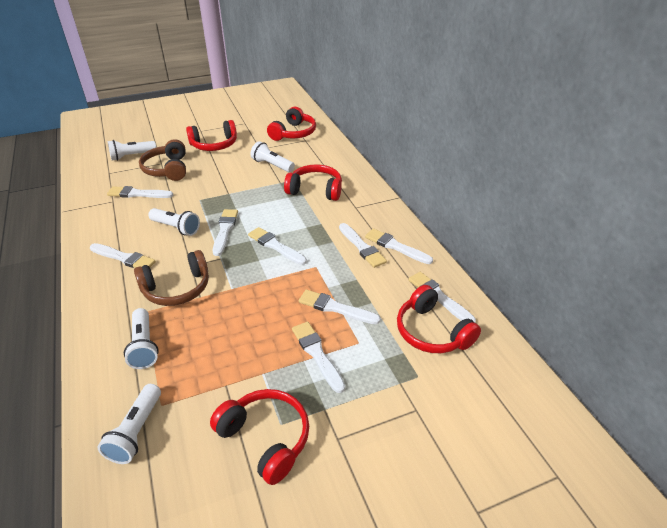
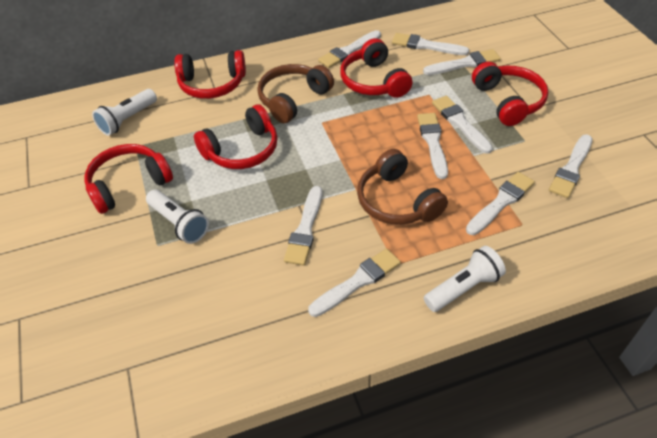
white flashlight: [97,384,161,464] [108,140,156,161] [124,308,159,369] [148,208,200,236] [251,141,295,172] = 5 -> [92,89,157,136] [146,190,209,244] [424,246,506,312] = 3

